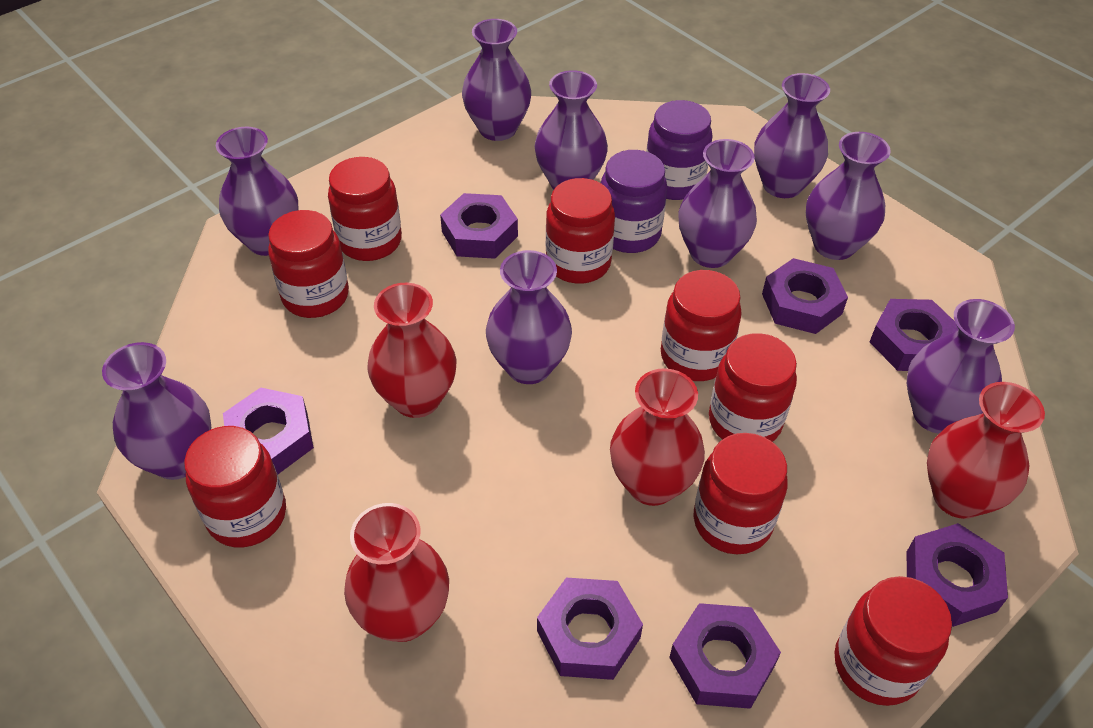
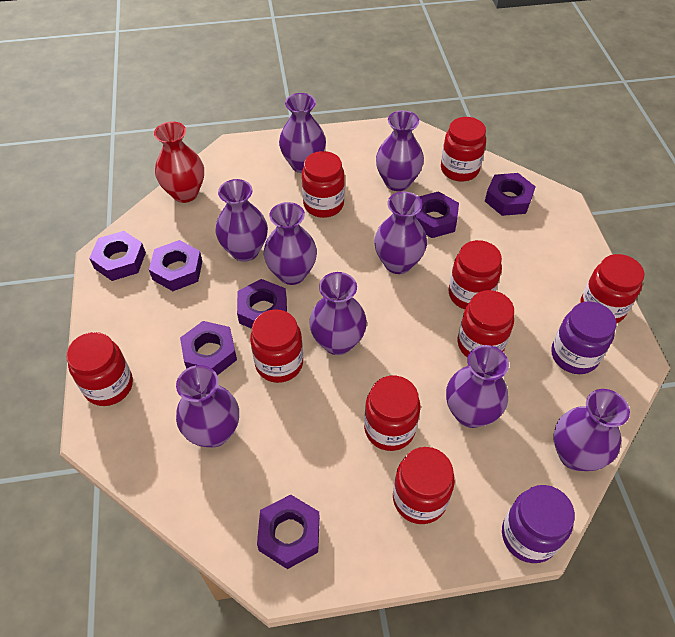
red jar: [184,426,286,547] [268,210,349,318] [328,157,402,261] [546,178,615,284] [661,270,742,381] [693,433,788,554] [709,333,797,442] [835,576,952,706] = 8 -> [66,332,133,406] [250,309,303,383] [302,151,345,218] [364,376,420,451] [393,447,455,524] [441,117,486,182] [448,240,502,309] [458,290,514,358] [580,254,644,324] = 9
red vase: [344,503,449,642] [367,283,456,418] [610,368,705,506] [927,382,1045,519] = 4 -> [154,122,204,203] = 1

